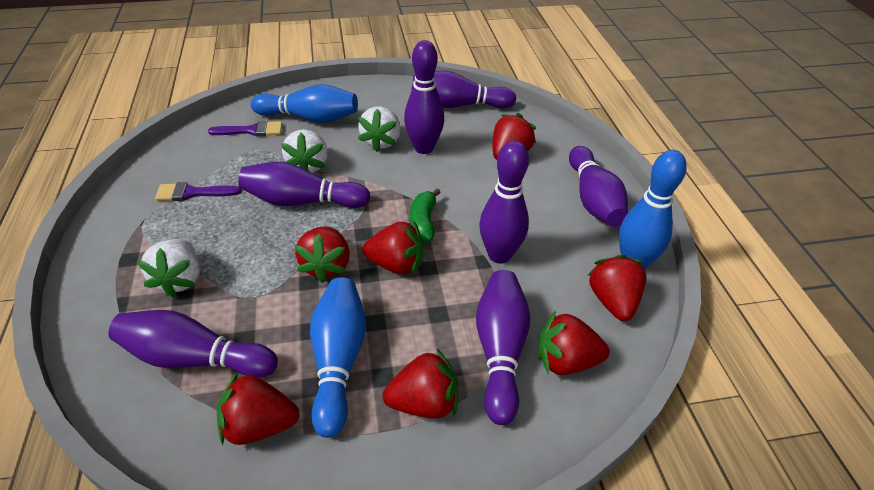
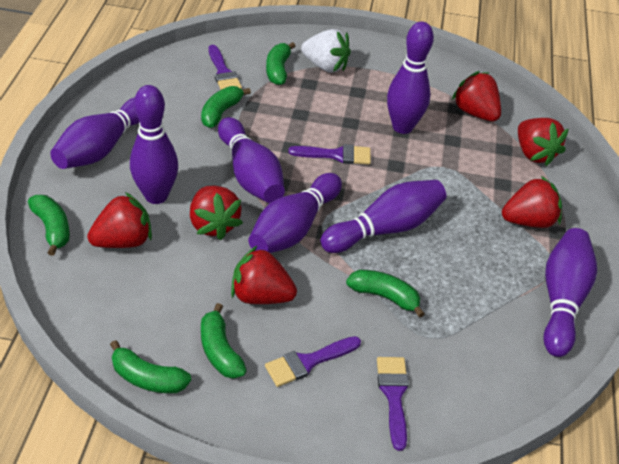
blue bowling pin: [251,84,358,123] [310,277,366,438] [619,150,687,269] = 3 -> none = 0
green banana: [410,188,441,242] = 1 -> [28,195,70,256] [110,340,191,393] [201,86,251,128] [201,303,247,379] [266,42,295,85] [346,270,425,318] = 6
purple brush: [155,182,241,201] [208,121,282,136] = 2 -> [209,45,242,90] [265,336,361,387] [288,144,371,165] [377,357,409,451] = 4
red strawberry: [217,372,299,445] [295,226,350,283] [362,222,423,275] [382,349,458,418] [493,113,536,160] [538,310,610,375] [587,254,647,321] = 7 -> [87,192,152,248] [190,185,243,240] [231,245,297,304] [452,71,501,121] [502,176,562,228] [518,118,569,166] = 6
white strawberry: [137,239,200,297] [281,129,328,173] [358,106,401,152] = 3 -> [301,29,351,73] = 1

